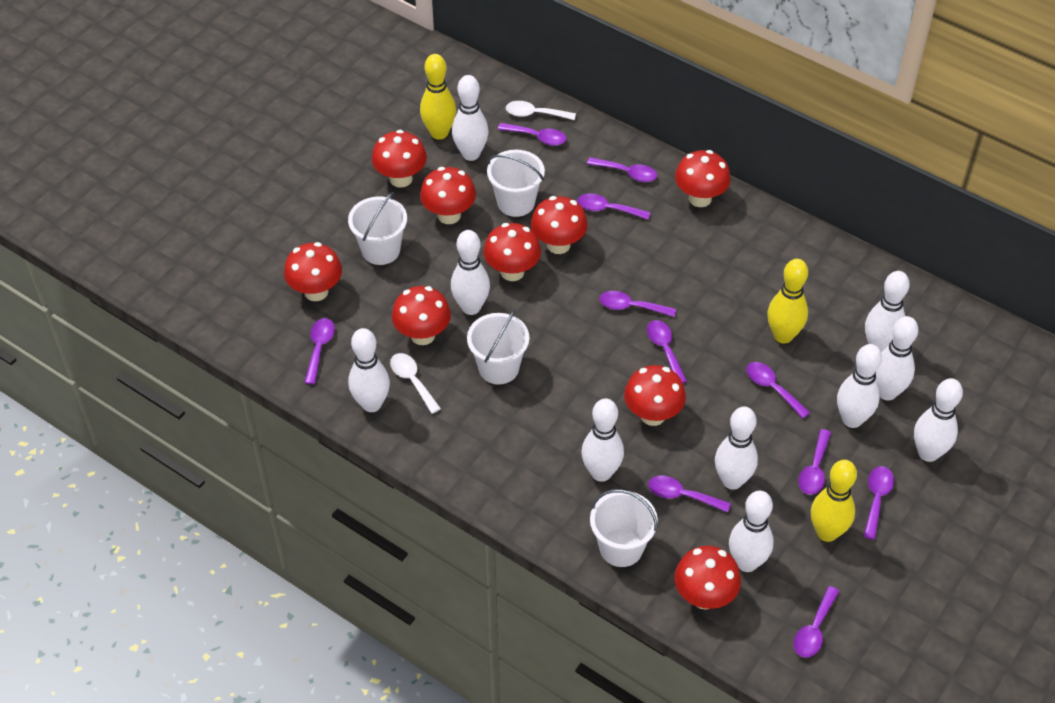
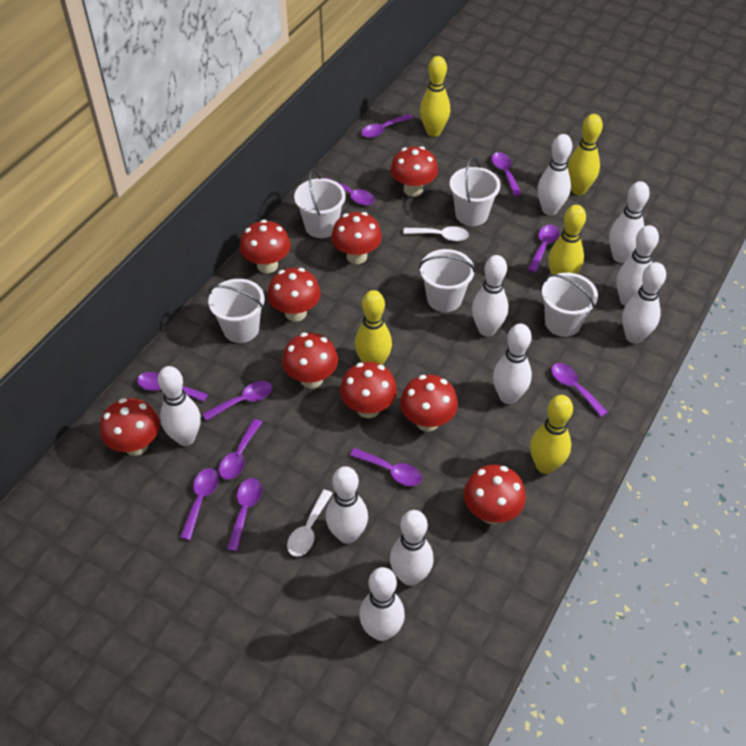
white bucket: [348,192,407,265] [467,309,529,385] [487,150,545,217] [590,489,658,567] = 4 -> [208,279,265,343] [294,169,346,238] [419,249,476,312] [450,157,501,226] [542,273,598,337] = 5
yellow bowling pin: [420,54,456,140] [767,259,808,343] [811,460,857,542] = 3 -> [355,290,392,365] [420,56,450,137] [530,395,573,474] [548,205,586,274] [568,114,603,195] = 5

